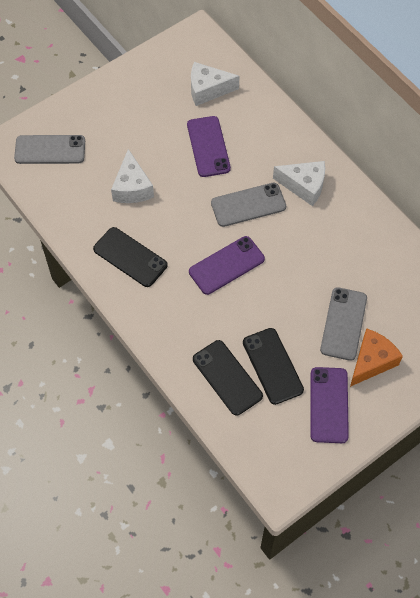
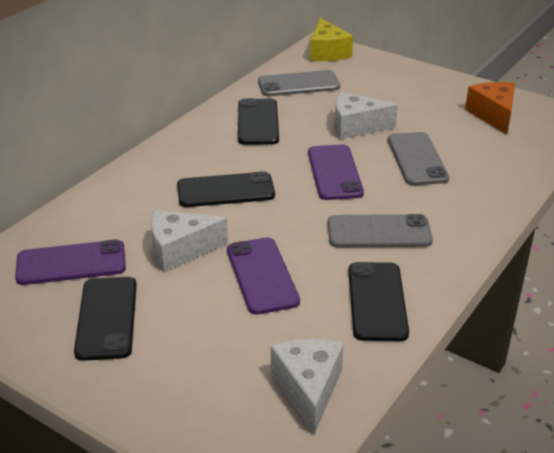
black phone: [93,227,168,287] [193,340,263,416] [243,328,304,405] = 3 -> [74,277,137,361] [177,171,275,207] [238,98,279,145] [348,262,409,341] = 4
yellow cheese: none = 0 -> [310,18,353,61] = 1

